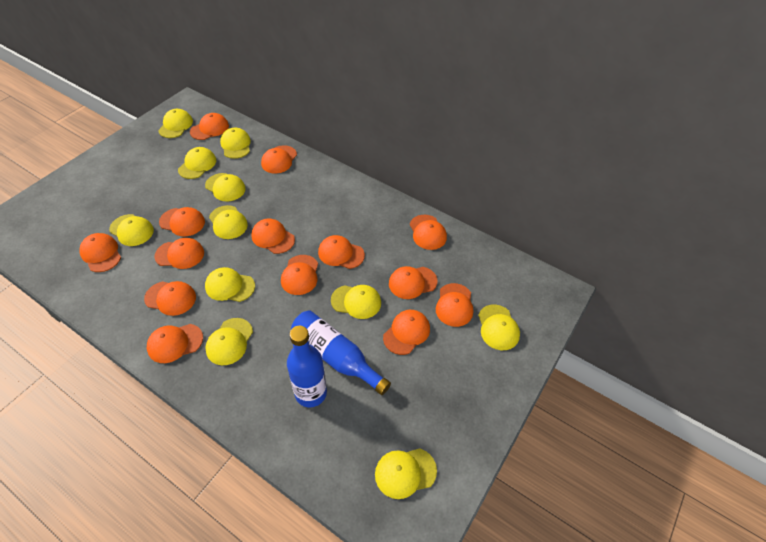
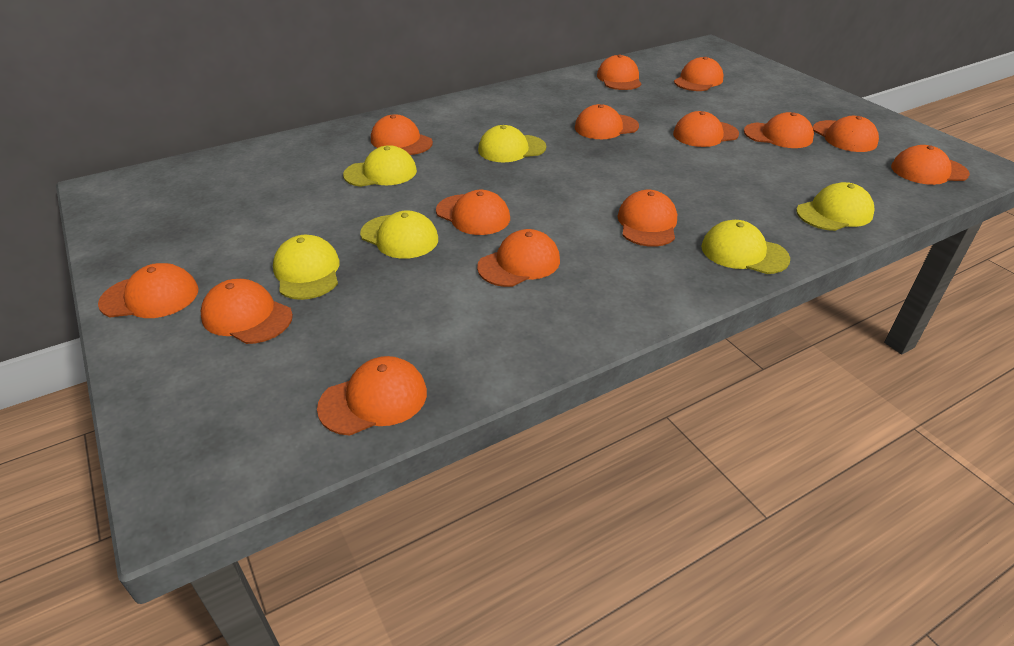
blue bottle: [287,326,327,407] [291,311,391,395] = 2 -> none = 0
yellow cap: [109,214,154,246] [158,109,193,138] [178,147,216,179] [205,173,246,201] [205,267,255,302] [205,318,253,365] [209,205,248,239] [220,128,251,159] [331,285,381,319] [375,448,437,499] [478,305,520,350] = 11 -> [273,235,340,300] [343,145,417,187] [360,210,438,259] [478,125,546,162] [701,220,790,274] [796,182,875,231] = 6

